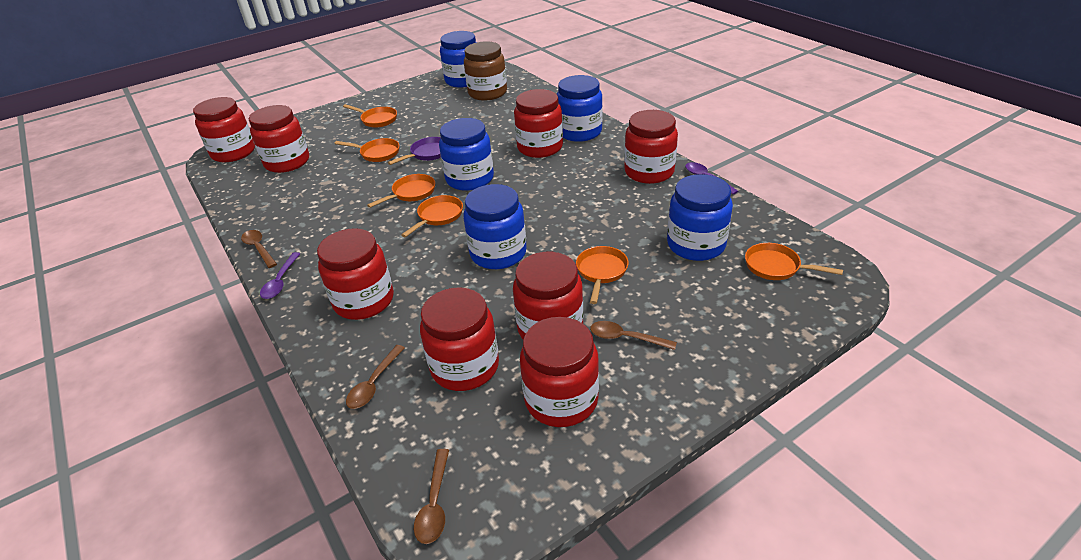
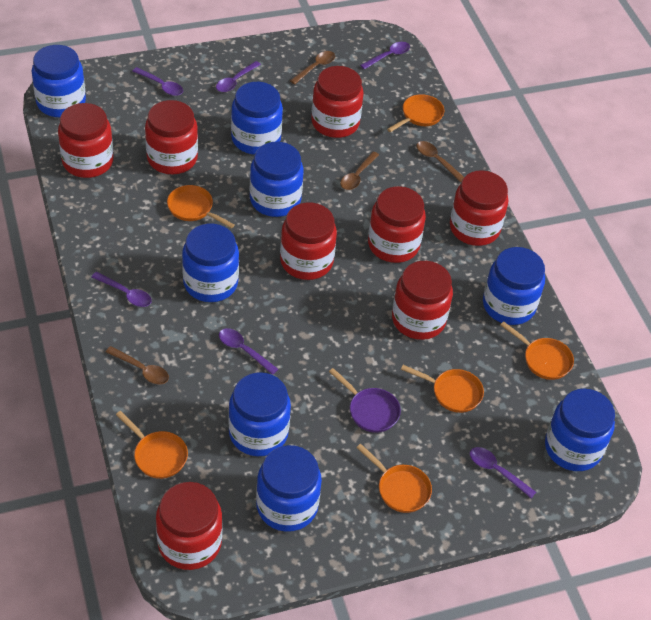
blue jar: [439,118,494,191] [440,31,477,88] [463,184,527,269] [557,75,603,142] [667,174,733,261] = 5 -> [32,45,86,117] [182,224,239,302] [228,372,291,456] [231,82,283,155] [250,142,304,217] [256,445,322,532] [483,247,545,325] [545,389,615,471] = 8
brown jar: [464,41,507,101] = 1 -> none = 0
purple spoon: [260,252,300,299] [685,162,738,194] = 2 -> [92,272,152,307] [132,67,183,96] [216,61,261,92] [219,328,278,375] [360,42,410,69] [470,447,536,498] = 6

